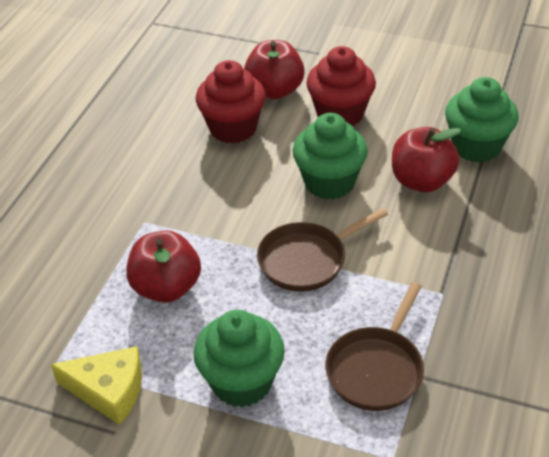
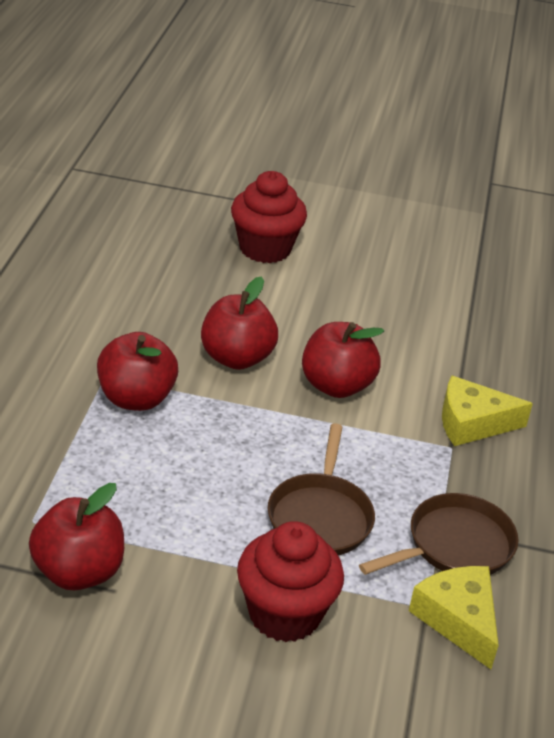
green cupcake: [194,310,285,407] [293,113,368,200] [445,77,518,163] = 3 -> none = 0
red apple: [126,230,201,303] [244,40,305,99] [392,127,461,192] = 3 -> [29,483,124,590] [97,332,178,411] [201,277,278,370] [302,322,384,398] = 4
yellow cheese: [51,346,142,425] = 1 -> [409,566,499,669] [442,375,533,446] = 2

